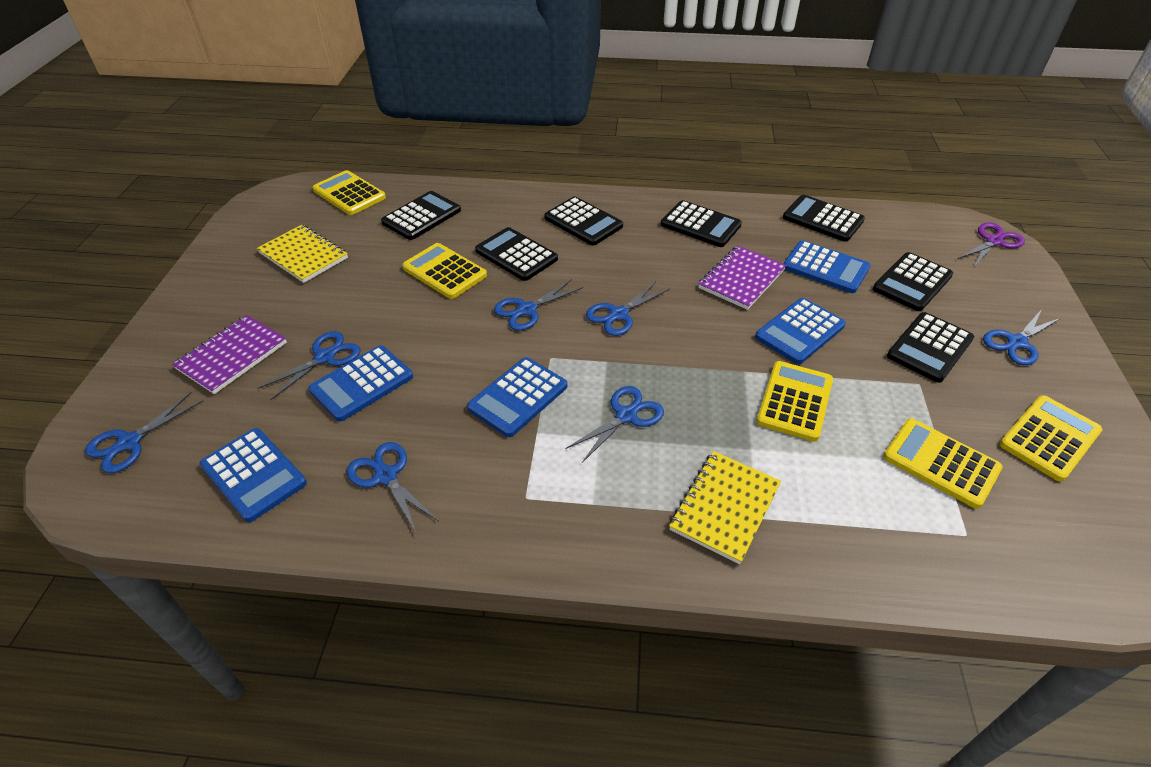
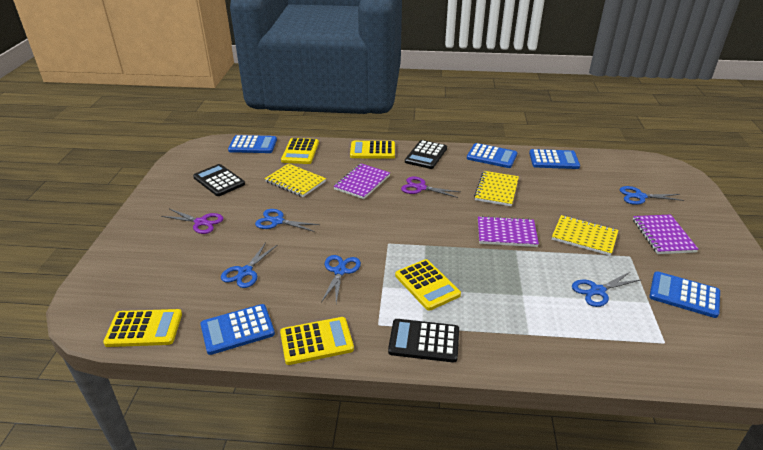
black calculator: [381,191,461,240] [475,227,558,281] [544,196,623,245] [661,200,742,247] [783,195,865,242] [873,252,953,311] [887,312,974,383] = 7 -> [193,164,245,196] [388,319,459,362] [405,140,447,169] = 3
blue scissors: [85,392,203,473] [258,331,361,400] [347,442,438,534] [494,279,583,331] [565,386,664,463] [586,281,670,336] [983,309,1061,365] = 7 -> [221,242,277,288] [255,209,320,232] [321,255,361,303] [572,271,642,307] [620,186,684,205] = 5
purple notebook: [172,315,287,394] [698,245,786,310] = 2 -> [334,163,390,199] [478,216,539,247] [633,214,699,254] = 3
purple scissors: [957,223,1025,267] = 1 -> [161,209,223,234] [401,177,460,198] = 2
yellow notebook: [257,225,348,283] [669,451,781,564] = 2 -> [265,163,326,197] [474,171,519,206] [552,215,618,256] = 3

